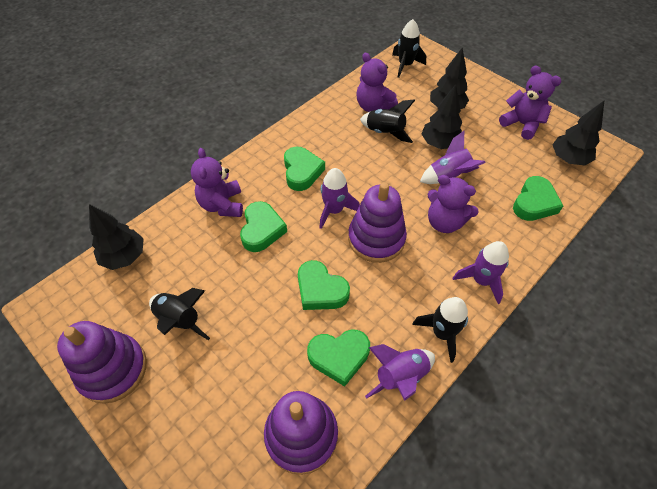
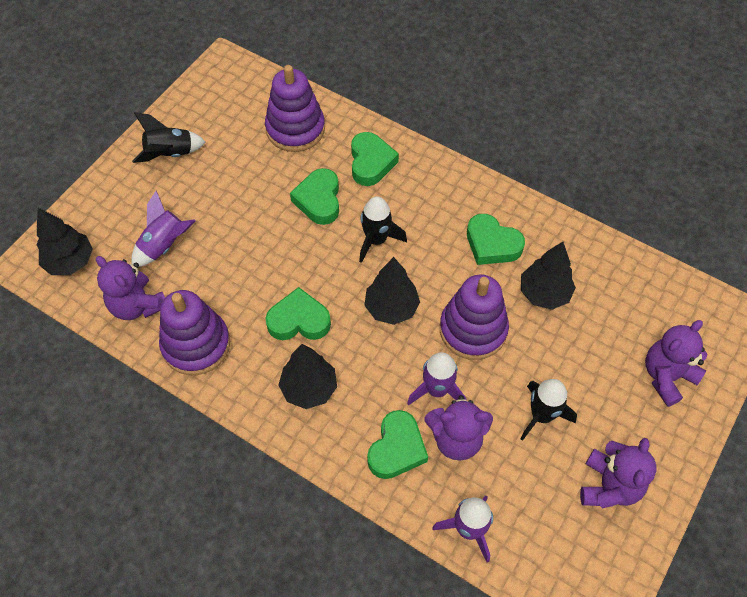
black rocket: [149,288,210,340] [360,99,415,143] [392,19,426,78] [412,297,468,363] = 4 -> [132,112,205,163] [359,196,407,263] [520,379,577,441] = 3
purple rocket: [319,168,360,229] [365,344,435,401] [420,131,486,184] [453,241,509,304] = 4 -> [131,191,196,267] [407,352,467,405] [432,495,493,563] = 3

